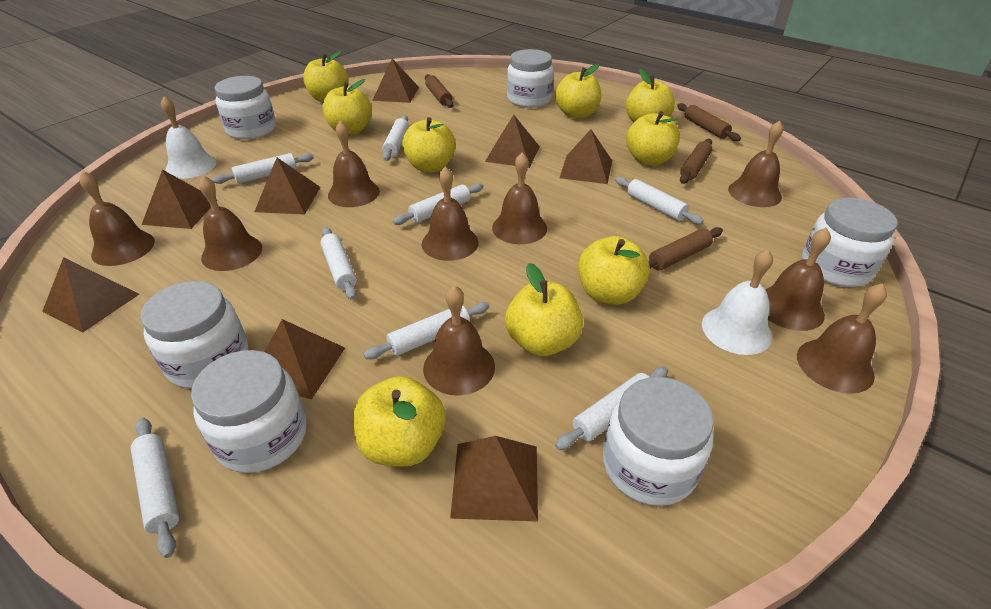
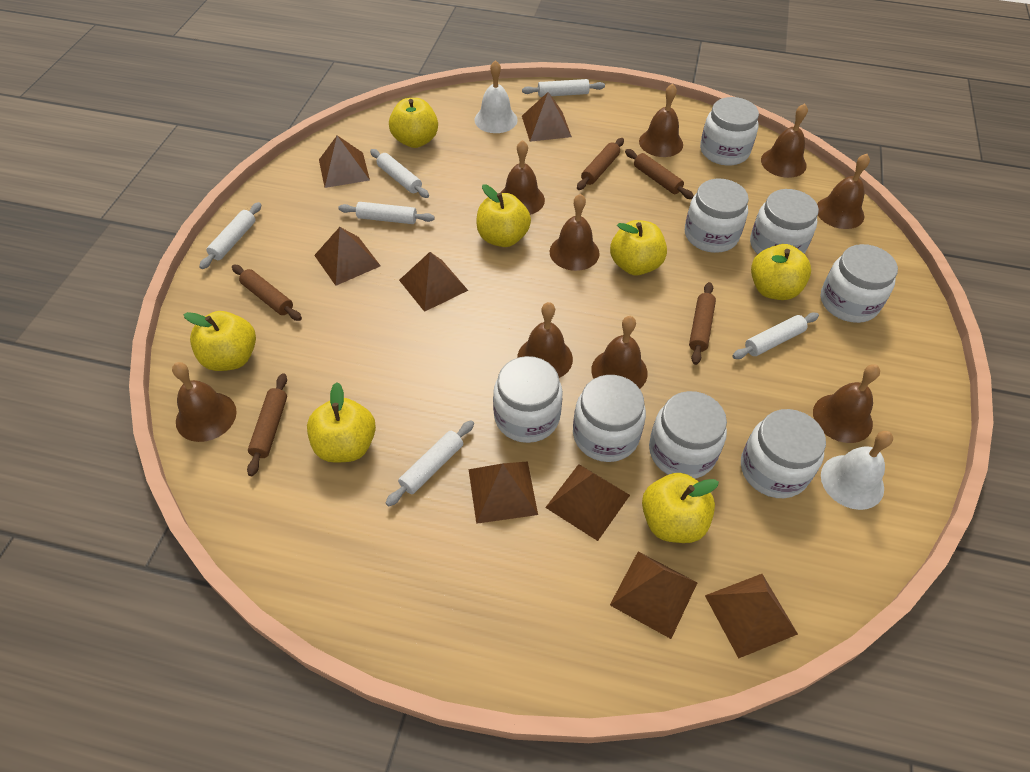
brown rolling pin: [425,74,454,108] [648,227,723,270] [677,103,741,141] [680,139,712,184] = 4 -> [232,265,302,321] [247,373,287,476] [577,138,624,190] [625,149,694,199] [689,282,716,365] = 5
white jar: [141,281,248,388] [191,350,307,473] [215,76,276,140] [507,49,554,108] [603,377,714,506] [802,198,898,287] = 6 -> [493,356,563,443] [573,375,646,462] [649,391,727,479] [685,178,749,253] [700,97,759,166] [741,409,826,498] [750,189,819,254] [821,244,898,323] = 8
white rolling pin: [131,417,180,558] [213,153,314,184] [320,227,357,300] [363,302,489,359] [382,115,409,161] [393,183,483,225] [555,367,669,450] [615,177,703,224] = 8 -> [199,202,261,269] [338,202,435,224] [370,149,429,198] [386,420,474,506] [522,79,605,97] [732,312,819,359] = 6
yellow apple: [303,51,349,103] [323,79,372,135] [353,376,445,467] [402,117,456,172] [505,263,583,356] [555,64,601,119] [578,236,650,305] [626,69,675,122] [626,111,680,166] = 9 -> [183,311,256,371] [307,382,376,462] [389,98,438,148] [476,184,531,247] [610,220,667,275] [642,473,719,543] [751,244,811,300] = 7

